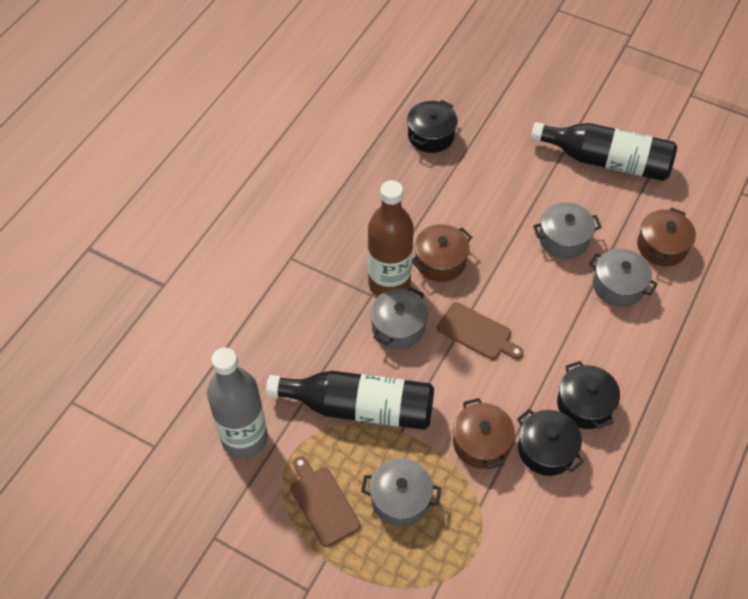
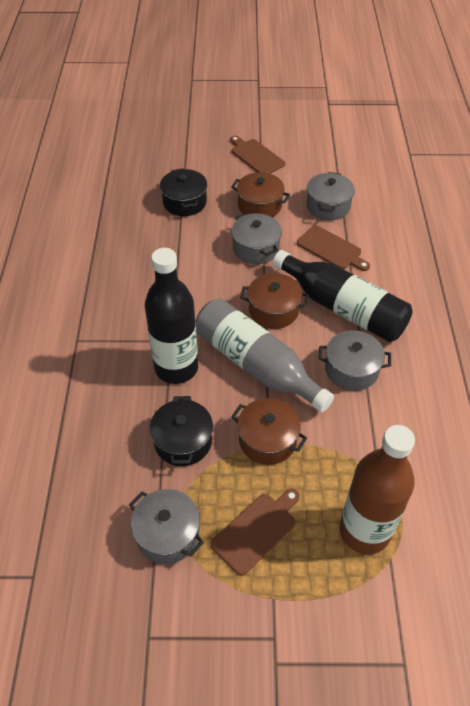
black pot: [407,100,457,153] [517,409,584,476] [557,361,620,429] = 3 -> [150,396,213,466] [160,168,207,216] = 2
brown cutting board: [291,456,360,547] [437,302,524,359] = 2 -> [211,489,300,576] [230,136,285,174] [297,225,370,271] = 3

